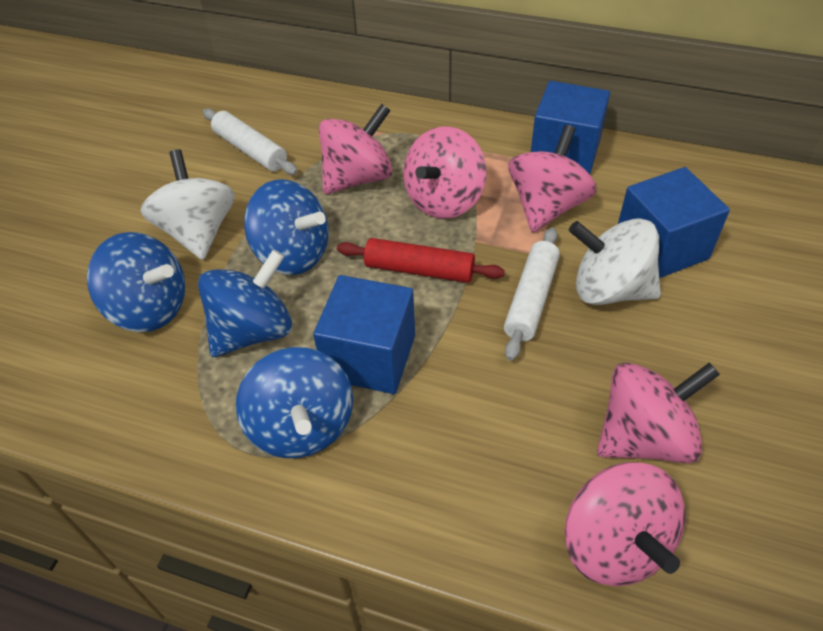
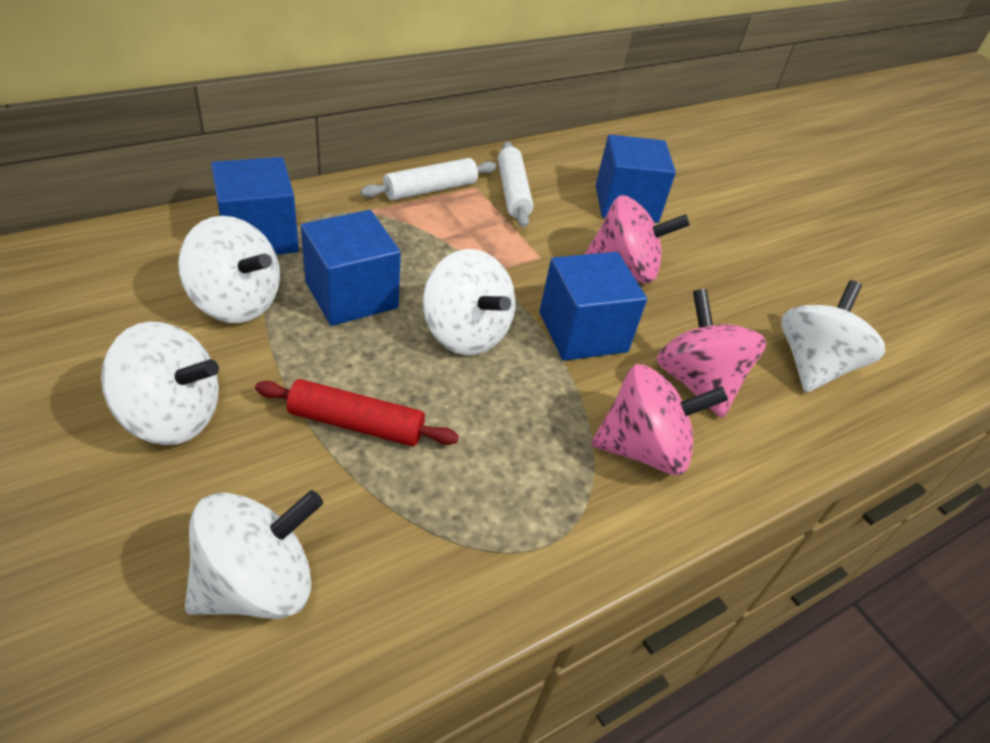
blue cube: [313,275,415,394] [531,81,610,174] [618,167,730,278] = 3 -> [211,157,299,255] [301,210,401,326] [539,252,647,361] [596,135,676,223] = 4
blue spinning top: [87,232,185,332] [198,249,292,357] [236,347,353,458] [244,179,329,275] = 4 -> none = 0
pink spinning top: [319,104,392,194] [404,126,486,219] [508,125,597,232] [564,462,686,586] [597,362,720,463] = 5 -> [584,195,690,283] [591,364,728,475] [657,289,766,418] = 3
white spinning top: [141,149,235,260] [569,218,661,305] = 2 -> [101,321,219,445] [178,216,280,323] [185,490,323,619] [423,249,516,355] [781,280,885,393] = 5

